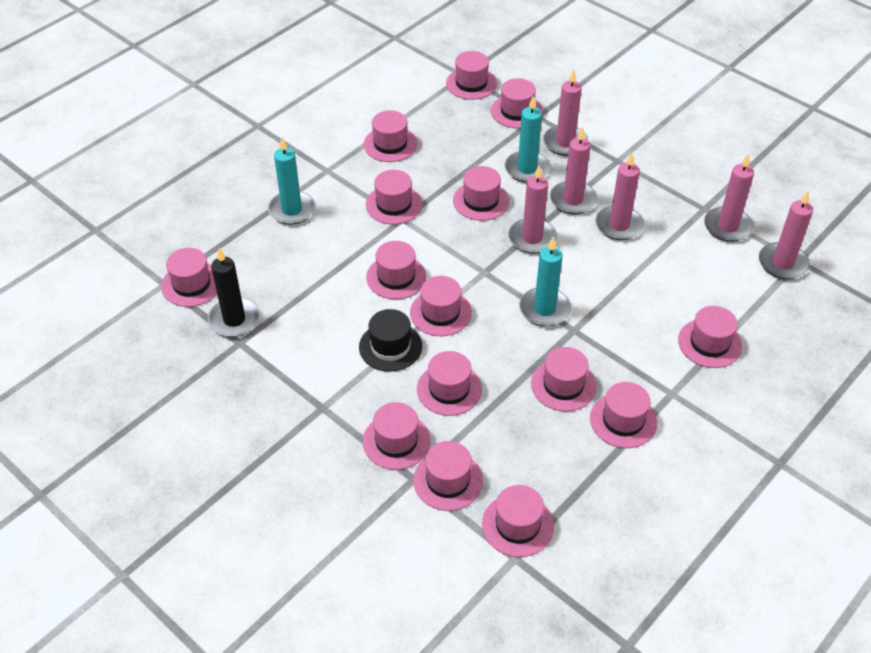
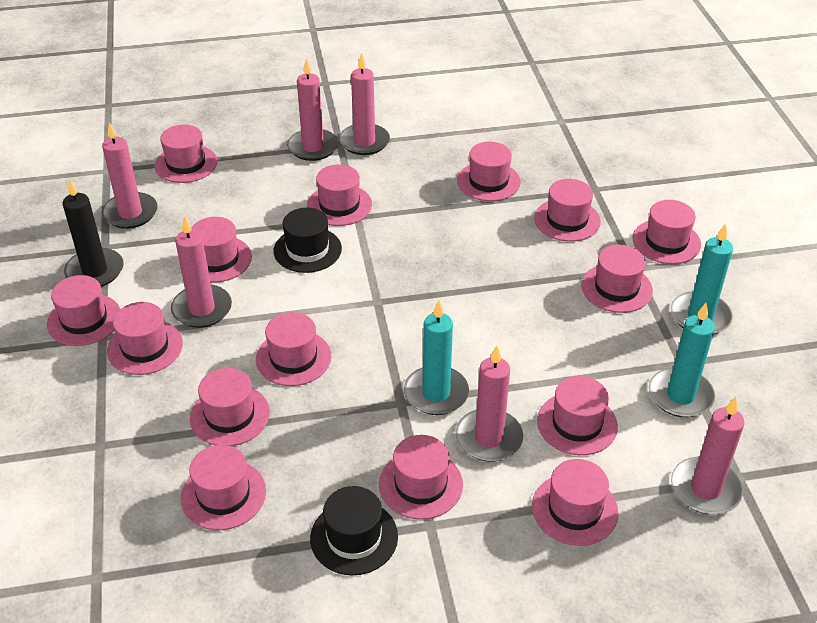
black hat: [359,309,422,372] = 1 -> [274,208,342,273] [310,486,398,575] = 2

